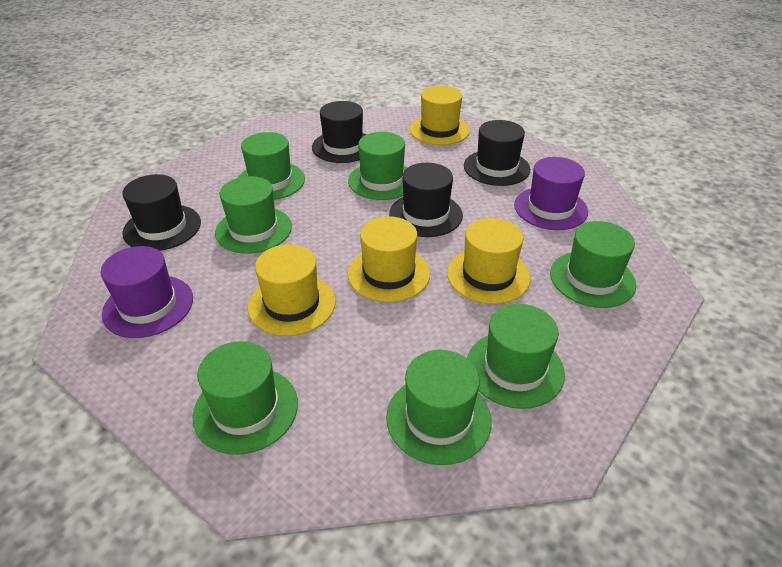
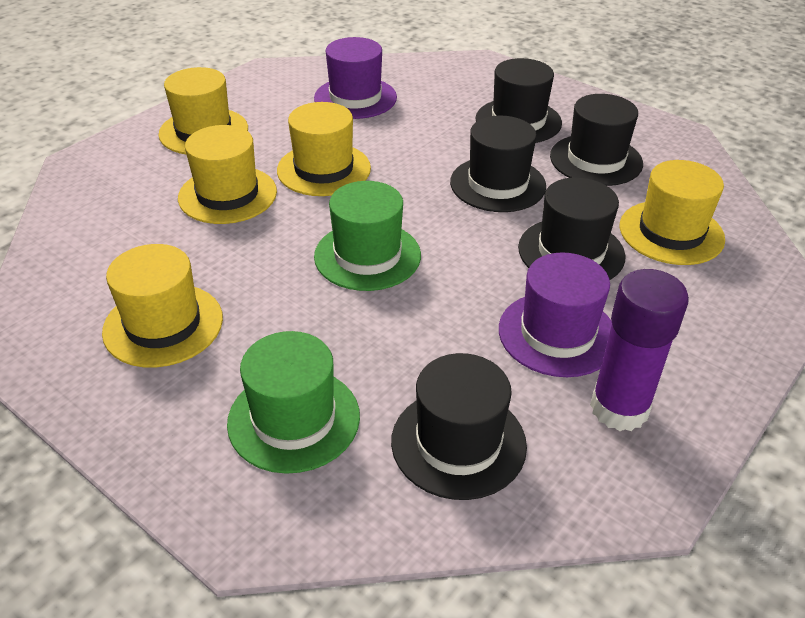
black hat: [122,174,201,251] [312,101,366,163] [389,163,463,237] [464,120,530,186] = 4 -> [391,353,527,500] [450,116,546,212] [475,58,562,143] [518,177,625,280] [550,94,643,186] = 5
green hat: [193,341,298,455] [215,176,292,254] [238,132,305,200] [348,132,407,200] [386,350,492,465] [467,304,565,409] [550,221,636,308] = 7 -> [227,331,360,474] [314,181,421,291] = 2
purple glue stick: none = 0 -> [590,269,689,431] = 1
yellow hat: [248,244,336,336] [348,216,430,302] [410,86,470,145] [447,218,531,304] = 4 -> [102,244,223,368] [158,67,248,155] [178,125,277,224] [277,102,371,196] [620,160,725,265] = 5

